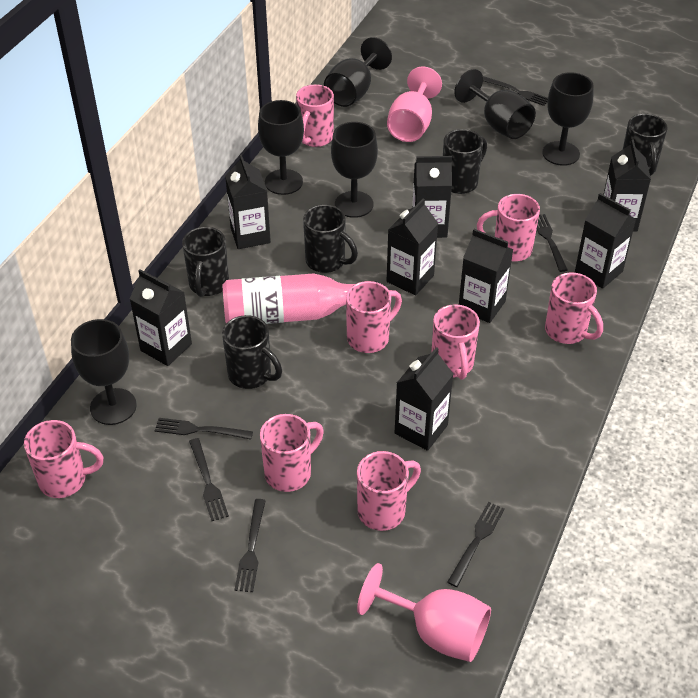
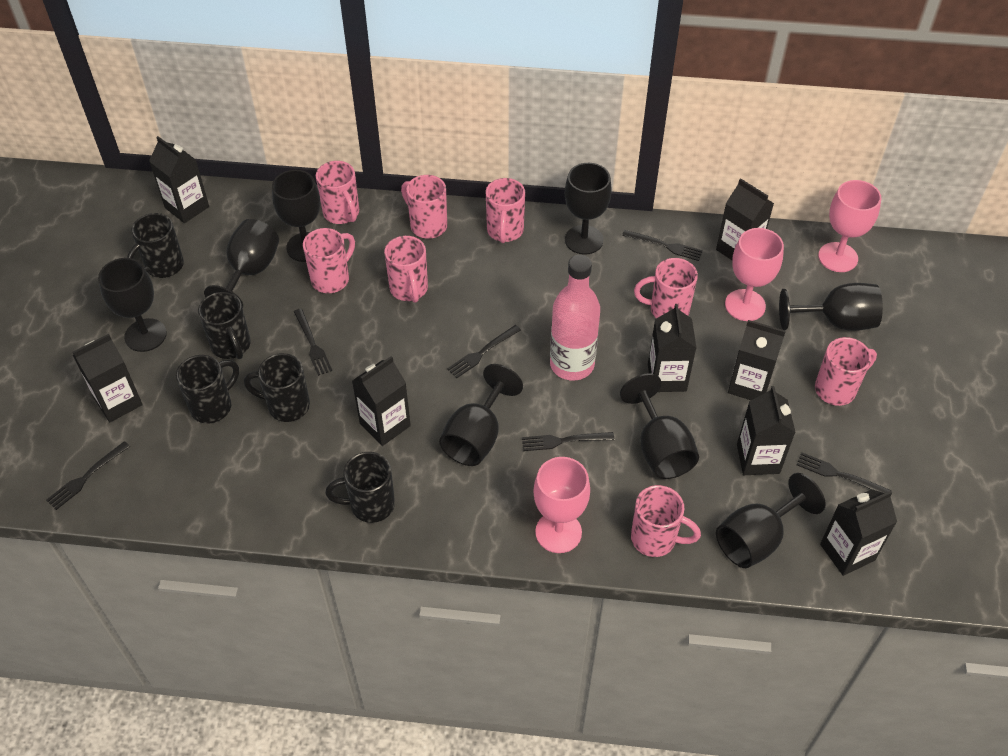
black goblet: [71,319,137,425] [258,100,304,195] [324,37,392,107] [331,122,378,218] [454,69,536,139] [542,72,594,166] = 6 -> [98,258,167,352] [204,219,279,308] [272,170,320,262] [439,364,523,466] [565,163,612,255] [620,373,699,479] [716,473,826,568] [779,283,883,331] = 8
pink goblet: [357,563,491,662] [387,67,442,142] = 2 -> [533,457,590,553] [725,228,784,321] [818,180,881,272] = 3

